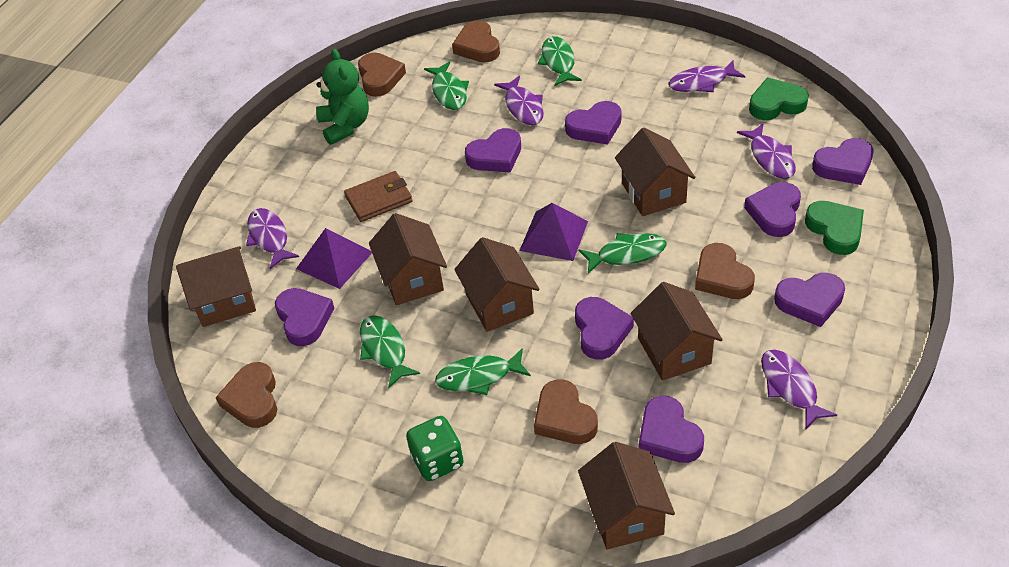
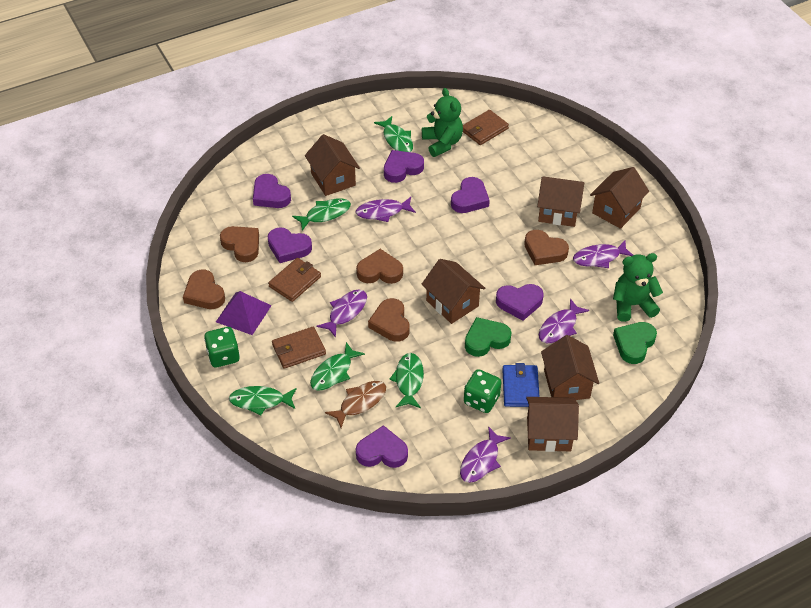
blue wallet: none = 0 -> [502,363,540,407] = 1
brown fish: none = 0 -> [325,381,386,428] = 1
brown wallet: [344,171,413,222] = 1 -> [268,258,321,302] [272,327,326,369] [463,110,509,145] = 3
green dice: [406,416,464,481] = 1 -> [204,327,240,368] [464,369,501,413] = 2
green teddy bear: [316,49,369,145] = 1 -> [422,88,463,157] [613,253,663,322] = 2
purple heart: [275,288,334,346] [465,128,521,173] [565,101,621,145] [575,297,634,359] [639,396,704,463] [744,182,801,237] [774,273,845,327] [812,138,873,185] = 8 -> [253,174,291,208] [268,227,312,263] [356,425,408,468] [384,150,424,183] [451,177,490,213] [496,284,544,321] = 6
purple pyramid: [296,228,372,289] [519,203,588,261] = 2 -> [216,291,272,335] = 1

